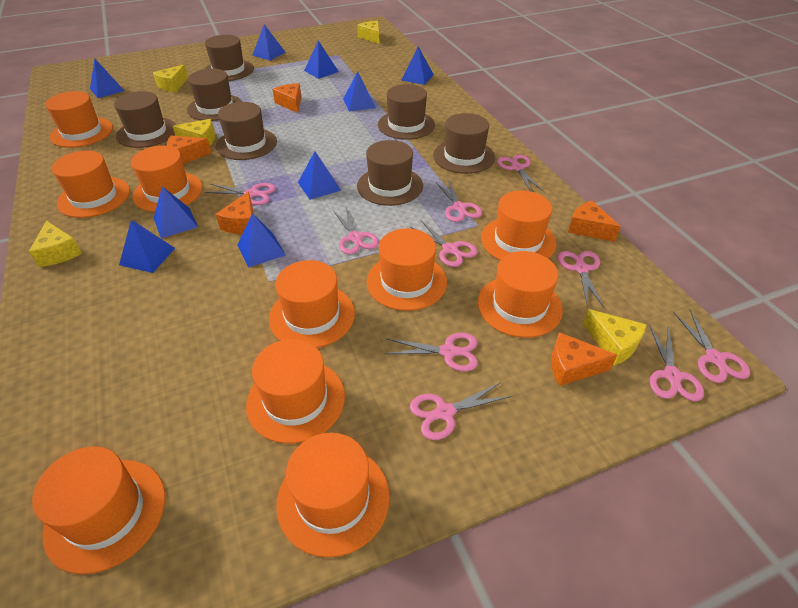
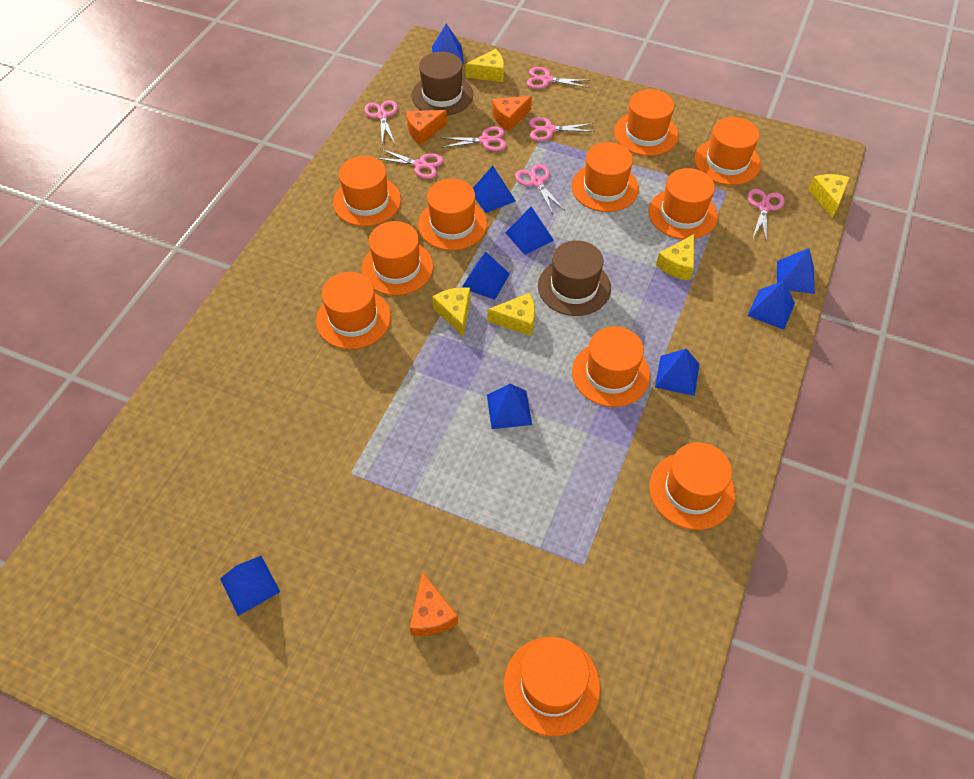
brown hat: [114,91,176,148] [187,69,243,121] [205,35,254,81] [216,102,277,160] [357,140,423,206] [378,84,435,140] [433,113,495,174] = 7 -> [411,52,473,116] [538,240,611,316] = 2
orange cheese: [167,136,212,164] [216,192,253,234] [272,83,302,113] [551,332,617,386] [568,201,621,242] = 5 -> [406,110,447,145] [409,572,458,636] [492,96,532,131] = 3
orange hat: [32,446,165,574] [45,91,113,148] [52,150,130,218] [131,146,202,212] [246,339,345,444] [269,260,355,348] [276,433,390,557] [367,228,447,311] [478,251,563,338] [481,191,556,260] = 10 -> [316,272,391,349] [333,156,401,226] [361,221,433,296] [418,179,487,251] [504,637,600,736] [572,142,639,212] [572,326,650,407] [614,89,679,156] [649,168,718,239] [649,442,735,530] [694,117,761,185] = 11
pink scissors: [205,183,276,205] [333,207,379,254] [385,332,478,372] [410,220,478,267] [410,382,511,440] [435,180,482,222] [497,154,543,191] [558,251,604,308] [649,325,704,401] [673,310,750,383] = 10 -> [364,100,398,144] [377,149,443,179] [441,127,507,151] [515,164,564,214] [527,67,590,89] [529,117,595,141] [748,189,785,243] = 7

